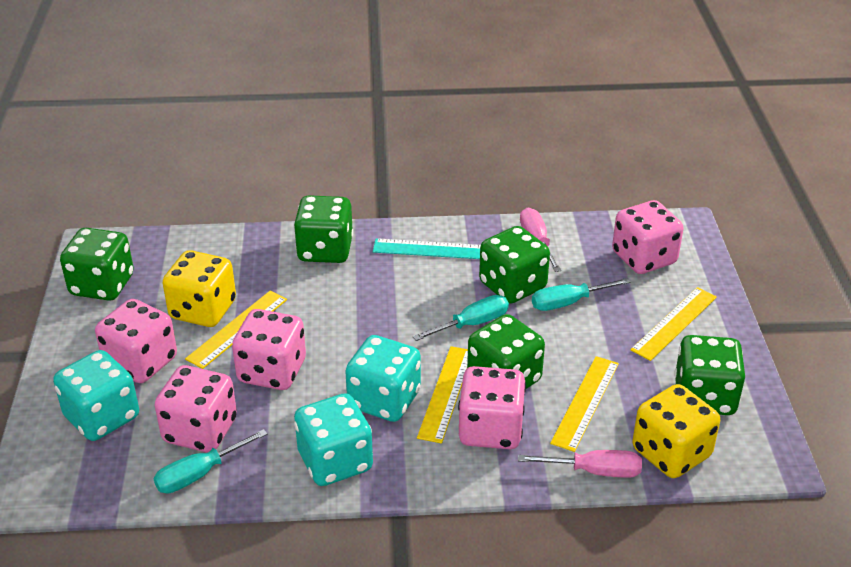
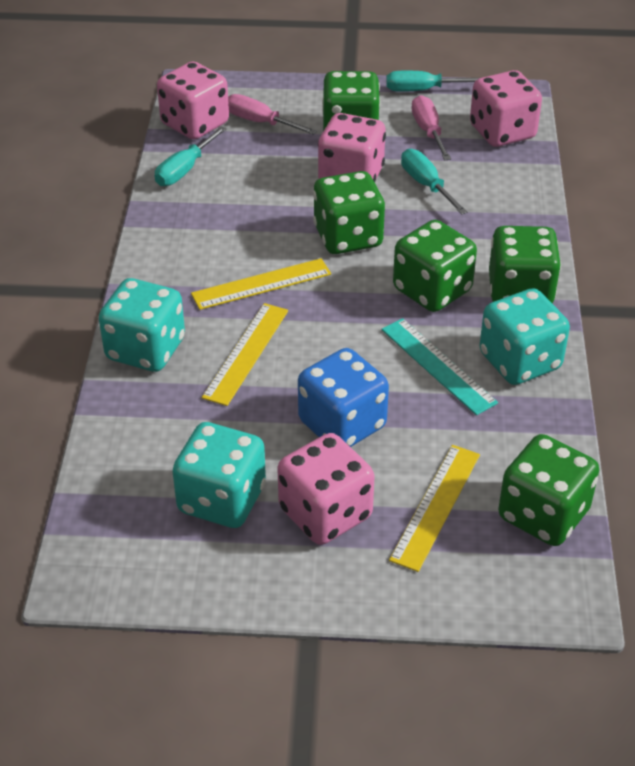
blue dice: none = 0 -> [298,348,389,447] = 1
pink dice: [95,299,177,383] [155,365,237,453] [232,309,306,390] [458,366,526,449] [612,200,684,274] = 5 -> [157,61,229,139] [277,433,375,545] [318,113,386,182] [470,70,542,147] = 4
yellow dice: [163,250,236,327] [632,384,720,478] = 2 -> none = 0
yellow ruler: [185,291,287,369] [417,346,468,443] [550,356,619,452] [630,287,717,361] = 4 -> [191,258,331,310] [202,303,288,406] [389,445,480,572] = 3

